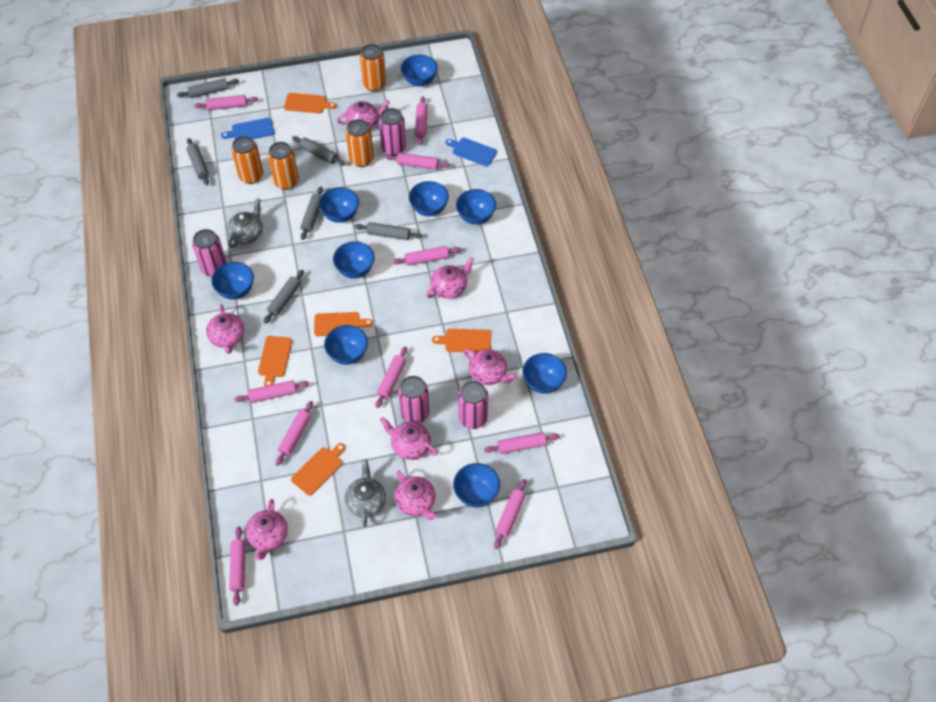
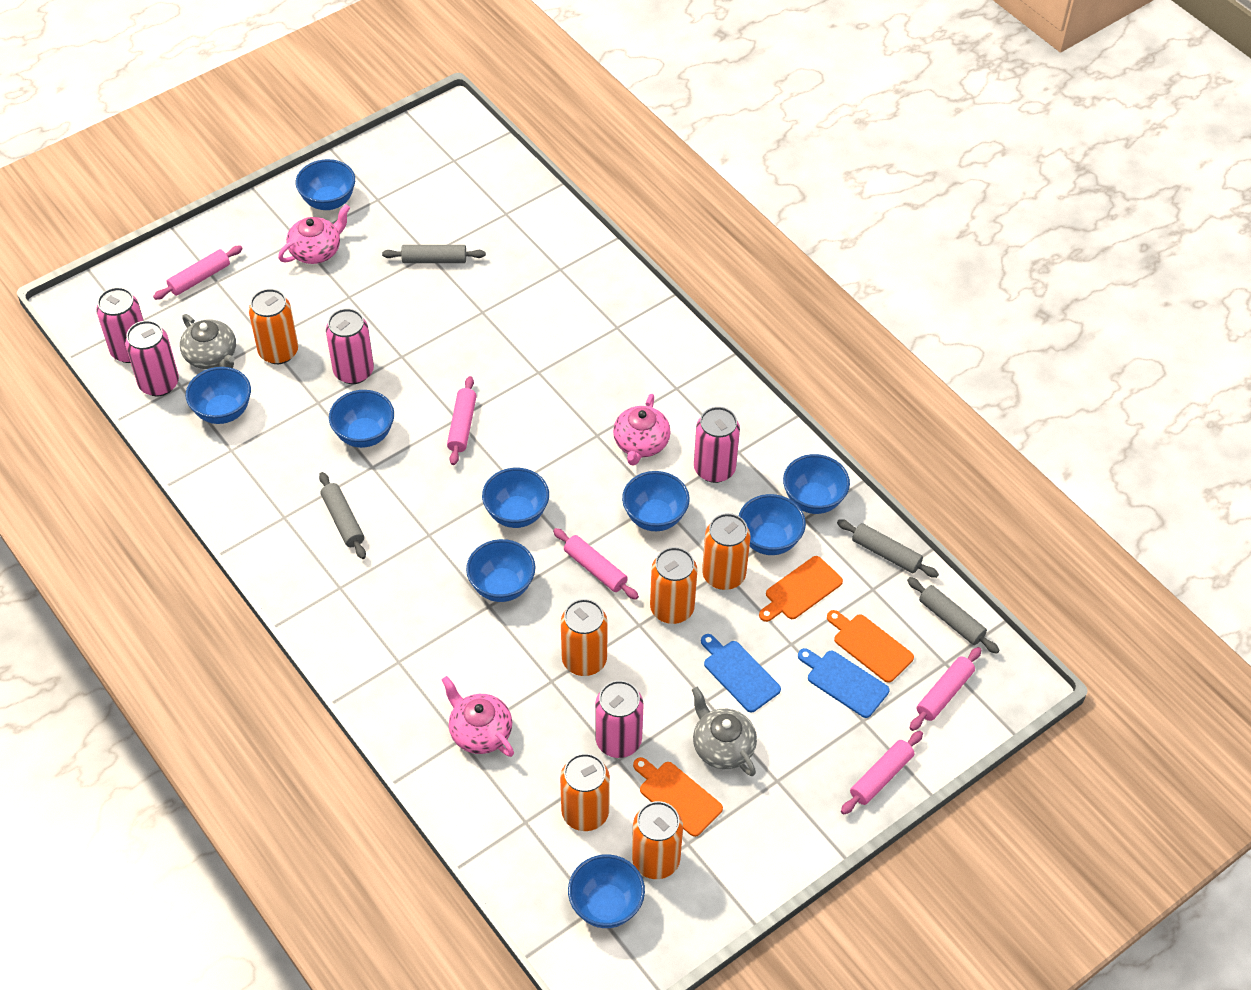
grey rolling pin: [177,78,239,98] [187,138,209,185] [264,270,304,324] [292,136,346,166] [301,186,323,240] [355,222,422,240] = 6 -> [319,472,366,559] [382,245,486,263] [837,519,939,578] [907,577,1000,654] = 4
orange can: [231,136,263,184] [268,142,299,190] [346,119,374,167] [360,44,386,92] = 4 -> [249,289,298,364] [560,753,610,831] [561,599,608,676] [632,801,683,879] [650,547,697,624] [702,513,750,590] = 6
orange cutting board: [258,336,292,386] [284,93,336,114] [291,443,346,496] [314,312,373,336] [432,329,491,353] = 5 -> [633,757,723,837] [759,556,843,622] [827,610,914,683] = 3
pink can: [192,229,227,277] [379,108,406,156] [398,376,429,423] [458,381,488,429] = 4 -> [96,287,144,363] [125,321,179,396] [326,308,374,384] [595,680,643,758] [694,407,740,483] = 5
pink rolling pin: [194,95,258,110] [229,527,246,606] [234,380,309,403] [276,401,313,466] [375,346,407,408] [385,153,450,170] [392,246,461,266] [415,96,428,145] [484,432,560,454] [494,479,526,549] = 10 -> [153,246,243,300] [447,376,477,465] [553,528,639,600] [841,731,923,815] [910,647,981,731] = 5
pink teapot: [206,304,245,354] [245,499,288,560] [337,100,390,128] [380,417,438,460] [394,471,437,520] [426,257,474,299] [463,349,517,385] = 7 -> [278,204,350,264] [441,676,514,757] [613,394,671,466] = 3

